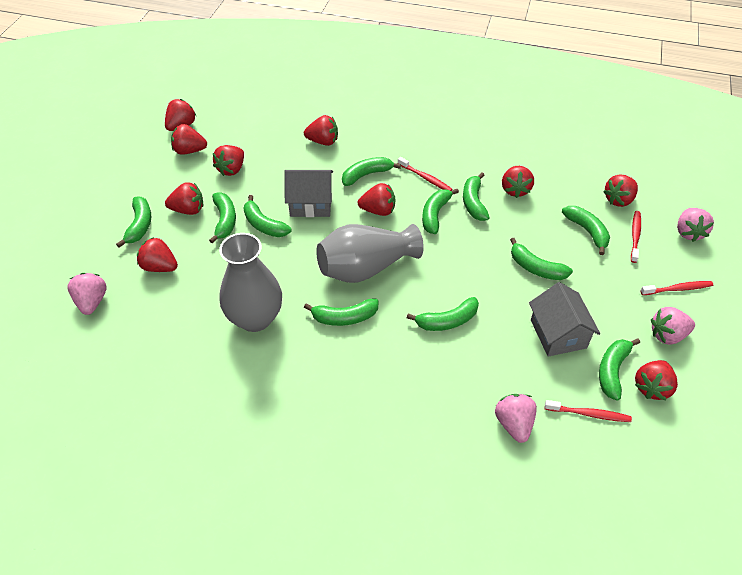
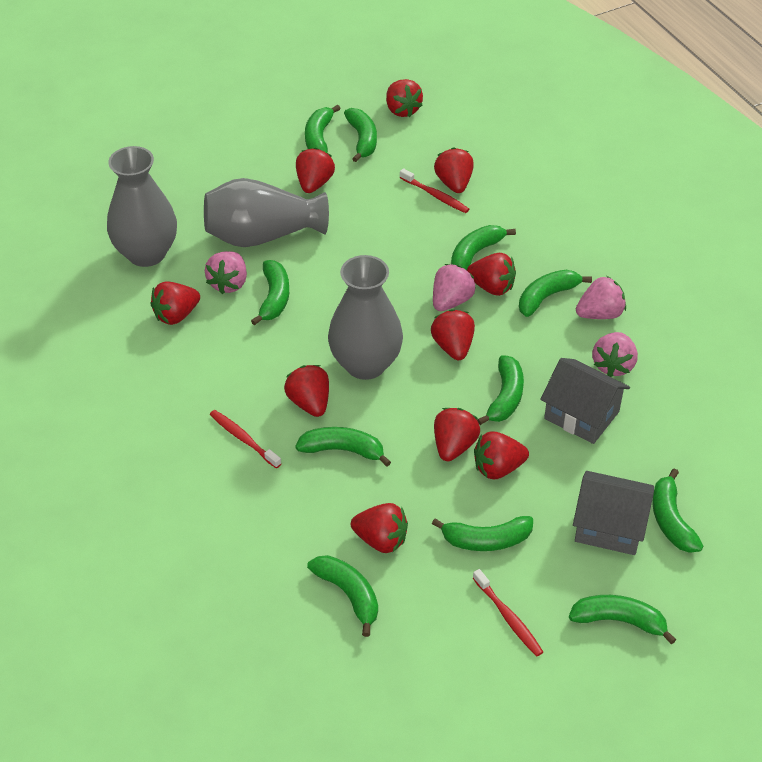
grey vase: [219,233,282,332] [316,224,424,283] = 2 -> [107,146,177,267] [204,178,329,247] [328,255,403,380] = 3
red toothbrush: [398,157,452,191] [545,400,632,422] [631,211,641,263] [640,281,713,295] = 4 -> [210,410,282,468] [400,168,469,213] [473,569,543,656] = 3

